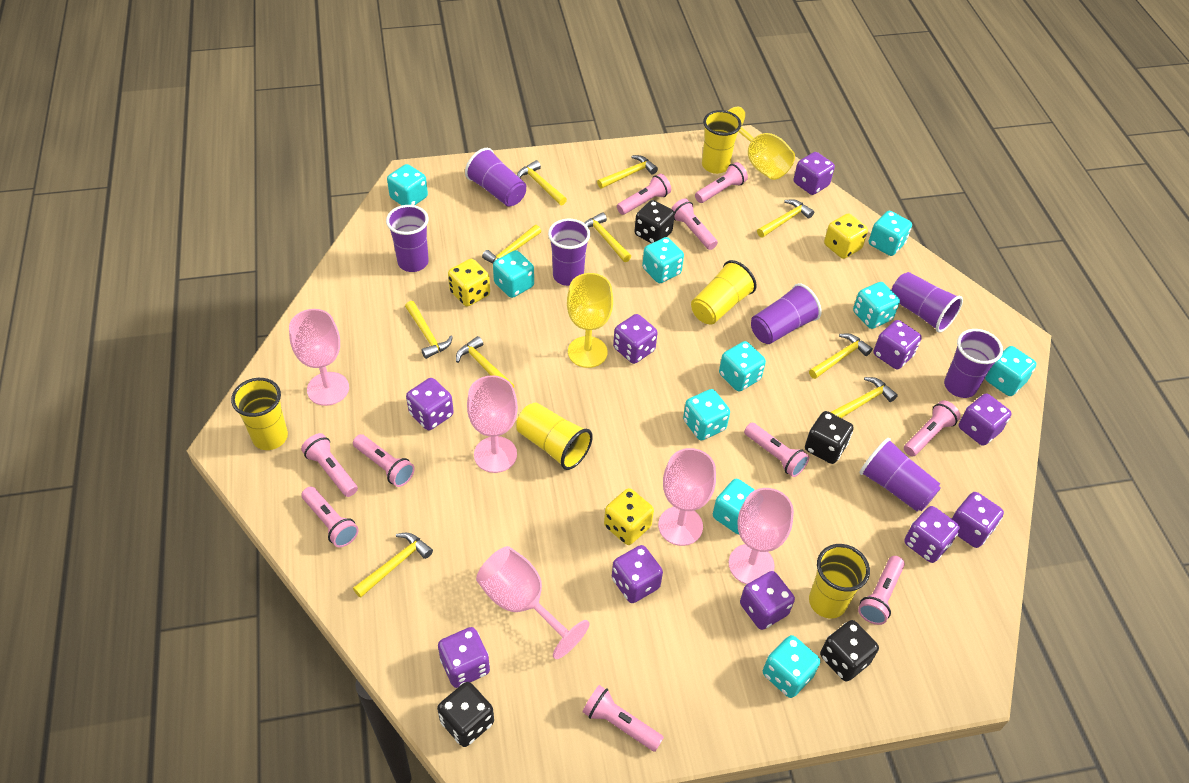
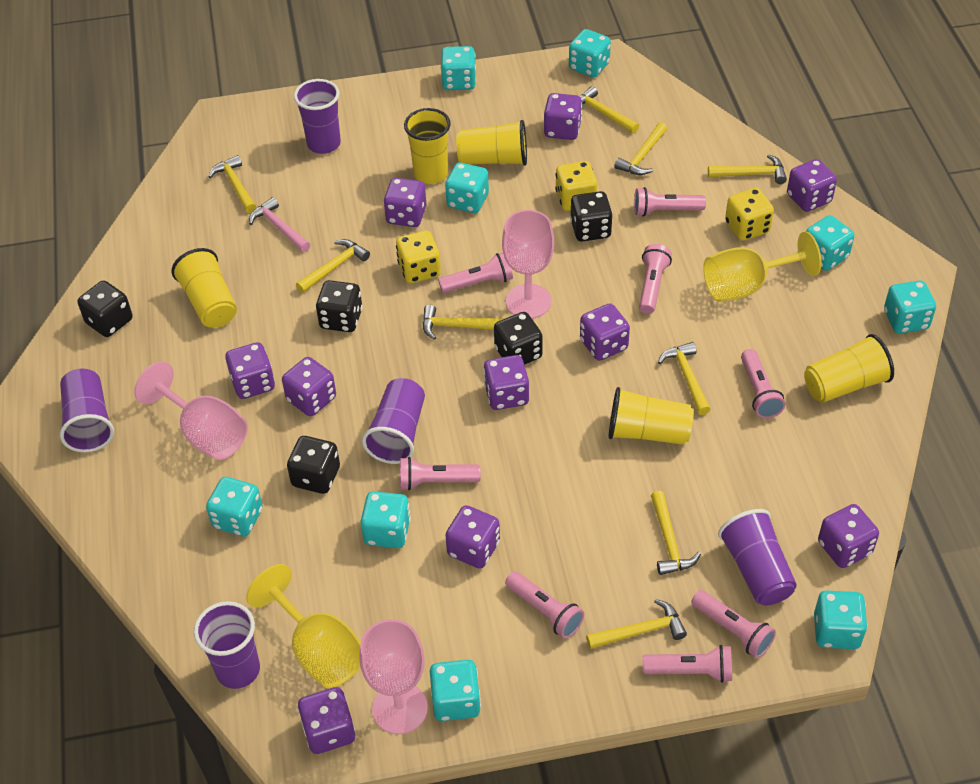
black dice: [437,682,494,747] [635,200,675,243] [805,411,854,464] [820,620,879,682] = 4 -> [77,281,133,337] [287,436,340,494] [316,280,363,332] [494,312,543,365] [570,191,613,242] = 5
pink flashlight: [301,433,358,497] [302,487,359,547] [353,434,415,487] [582,685,664,752] [617,174,671,215] [671,198,718,250] [695,162,748,203] [744,423,809,477] [858,556,905,625] [904,400,961,457] = 10 -> [400,457,481,490] [438,253,513,293] [505,571,584,639] [634,187,706,217] [639,244,672,314] [643,645,732,683] [691,590,776,658] [741,349,785,418] = 8
pink goblet: [289,309,349,406] [467,375,518,473] [476,546,590,659] [658,448,716,546] [729,488,794,584] = 5 -> [134,361,248,460] [359,619,428,734] [502,210,554,319] = 3
pink hammer: none = 0 -> [249,197,311,252] = 1
purple cup: [386,205,429,272] [465,148,526,207] [548,219,590,286] [751,283,821,344] [859,438,941,512] [891,272,963,333] [944,329,1003,398] = 7 -> [60,369,114,452] [194,601,260,689] [294,79,341,154] [362,378,425,464] [718,509,797,606] = 5
turquoise dice: [387,164,428,205] [493,250,534,298] [642,237,684,283] [683,389,730,440] [713,479,755,535] [719,341,766,391] [763,635,820,698] [853,282,900,329] [869,211,912,256] [985,346,1036,396] = 10 -> [206,477,263,537] [360,491,411,548] [430,659,481,721] [440,46,476,90] [445,163,489,213] [569,29,611,78] [806,215,854,271] [814,590,868,649] [884,280,936,334] = 9
yellow hammer: [353,533,433,598] [405,301,453,359] [456,336,514,388] [482,225,541,264] [517,160,567,205] [584,212,631,262] [597,155,658,189] [757,199,814,238] [809,334,873,379] [830,377,898,418] = 10 -> [208,155,256,213] [296,239,370,293] [422,305,505,340] [580,86,639,133] [586,599,687,649] [614,122,667,175] [651,491,701,575] [658,342,711,415] [708,154,787,184] = 9

